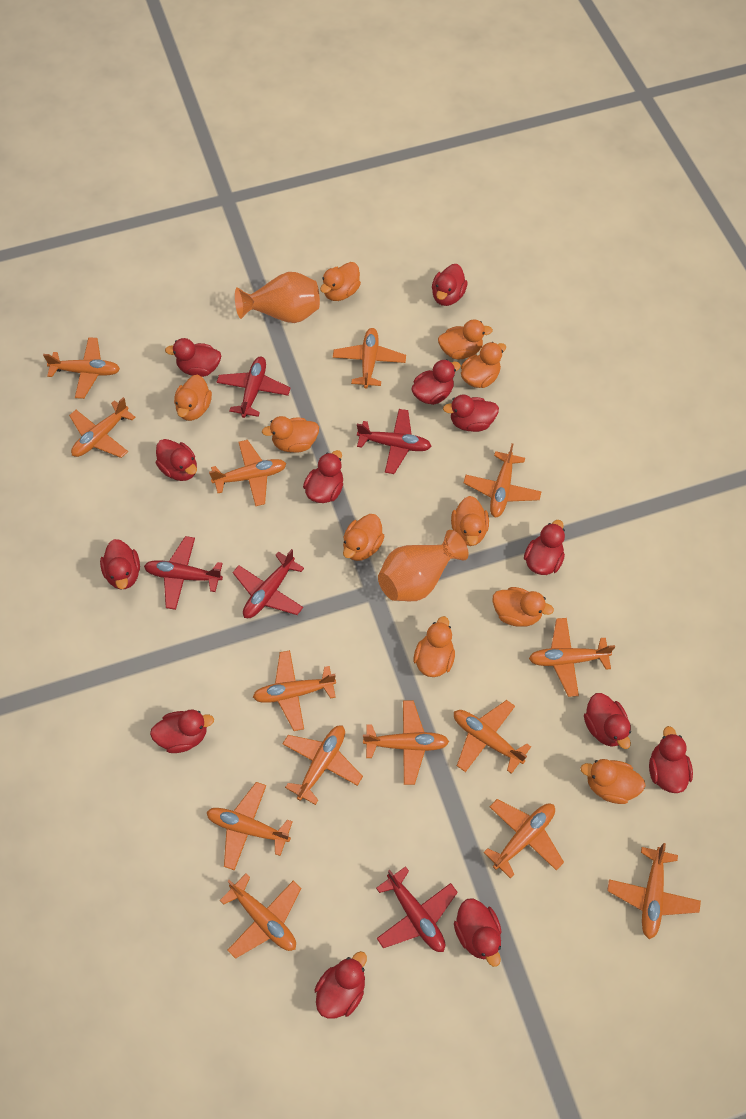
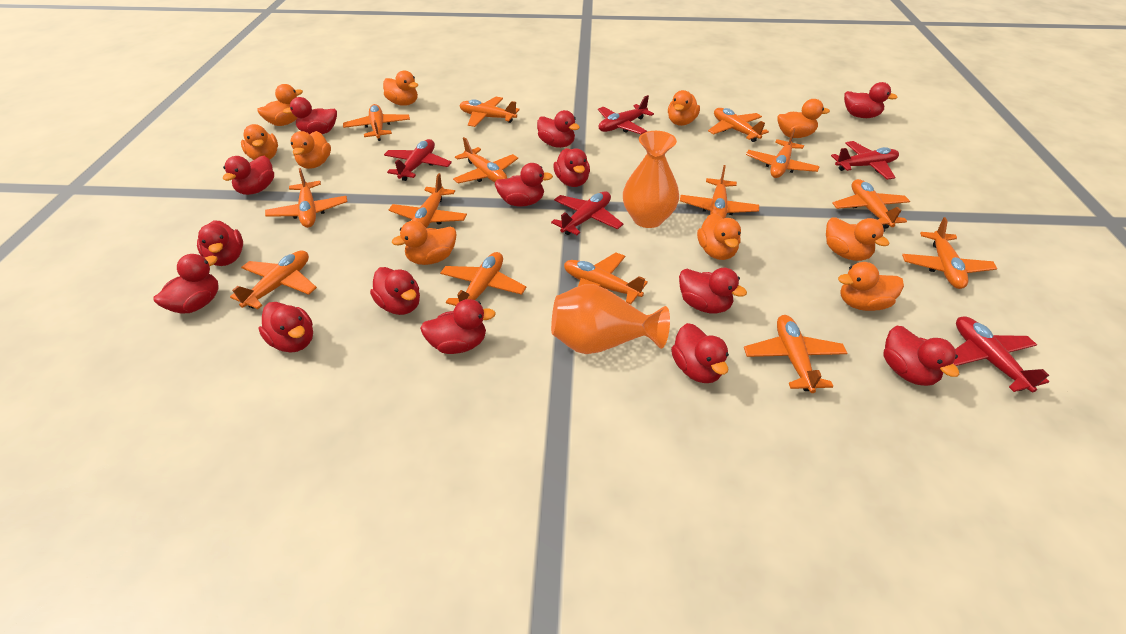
red duck: [100,539,140,589] [150,710,214,753] [156,439,197,481] [165,338,221,377] [303,450,343,503] [315,951,367,1019] [411,359,461,405] [432,264,468,306] [443,395,499,432] [454,898,502,967] [524,520,565,575] [584,693,631,749] [649,726,693,793] = 13 -> [154,254,218,313] [197,220,243,266] [223,156,274,195] [258,302,313,353] [283,97,337,134] [370,267,420,315] [420,299,496,354] [495,163,553,207] [537,110,580,148] [553,148,590,187] [671,323,729,383] [679,268,747,314] [844,82,898,118] [883,326,959,386] = 14

